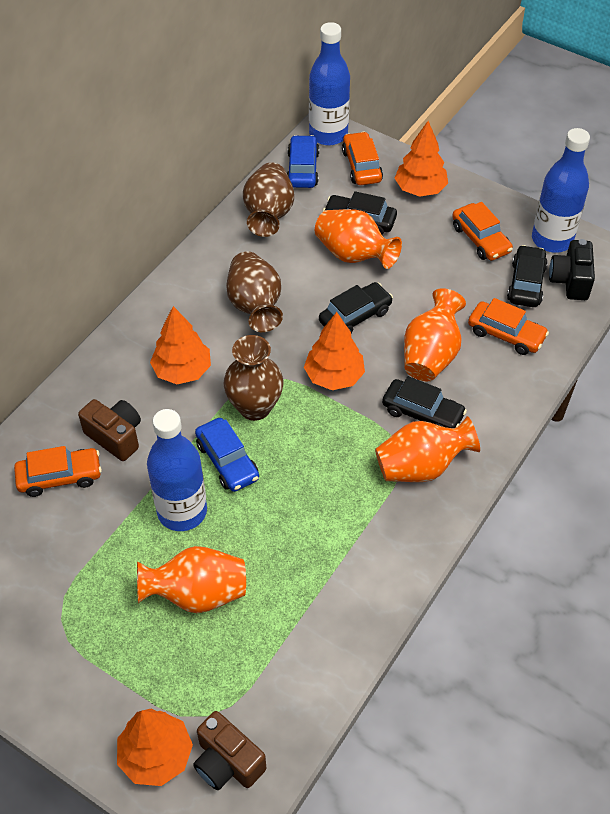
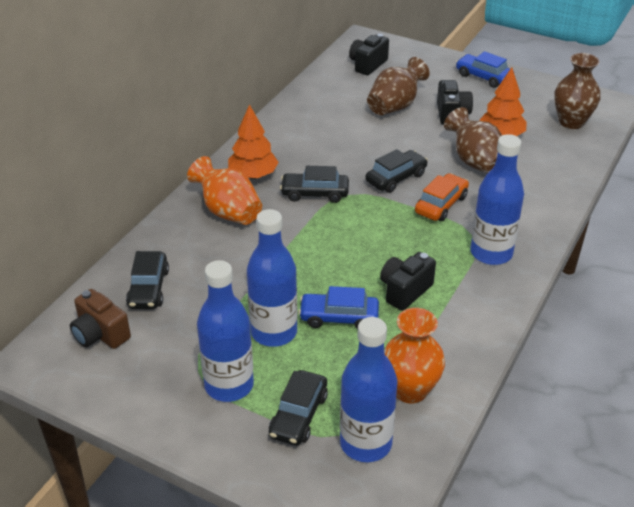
black camera: [549,239,595,300] = 1 -> [349,34,389,75] [380,252,436,311] [437,80,473,125] = 3
blue bottle: [147,409,207,531] [309,22,350,146] [532,128,590,253] = 3 -> [197,260,254,402] [247,209,298,347] [340,317,397,462] [470,134,524,265] = 4
brown camera: [78,399,141,461] [193,711,266,790] = 2 -> [70,289,131,349] = 1
orange car: [14,446,102,497] [342,132,383,185] [452,202,513,261] [468,298,549,355] = 4 -> [415,173,469,221] = 1
orange tree: [117,709,193,786] [150,306,211,384] [304,312,365,390] [395,121,448,197] = 4 -> [228,104,278,179] [479,67,526,136] = 2
orange vase: [137,546,246,613] [315,209,402,269] [375,416,480,482] [404,288,466,381] = 4 -> [187,156,262,225] [384,308,445,404] = 2

